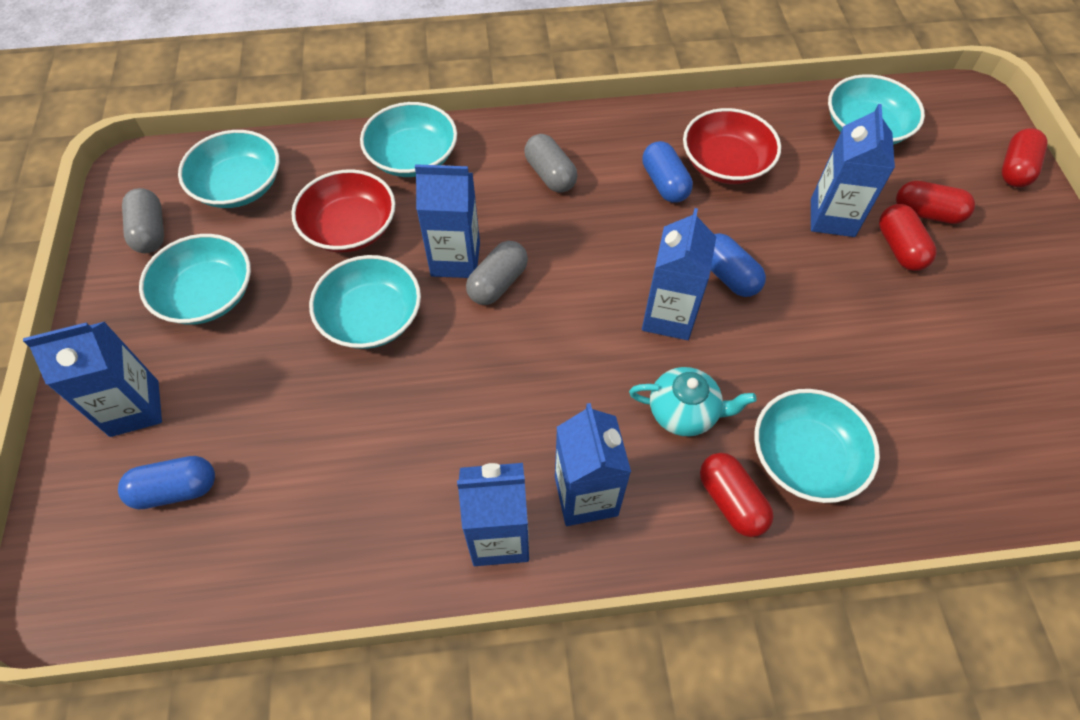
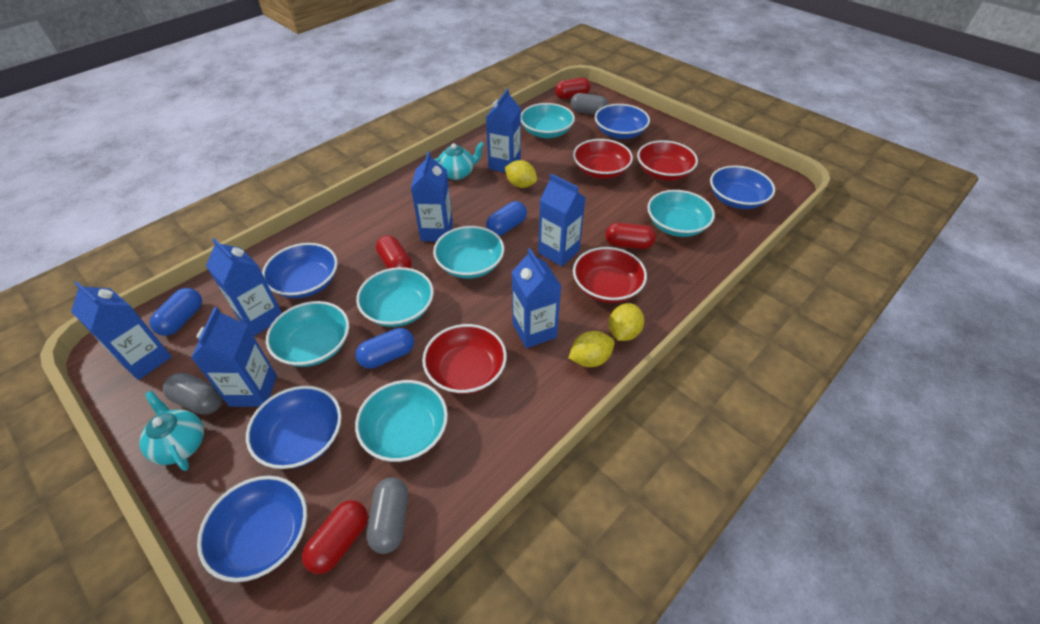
blue bowl: none = 0 -> [197,476,307,582] [246,386,342,469] [262,243,338,298] [595,104,650,139] [710,166,775,209] = 5
blue carton: [23,322,162,437] [415,164,480,278] [457,463,529,566] [555,403,631,526] [642,208,716,340] [811,104,895,237] = 6 -> [71,281,172,380] [191,307,277,407] [206,238,282,336] [411,151,453,241] [486,89,521,173] [512,248,561,348] [538,174,585,266] = 7
red bowl: [291,169,395,253] [683,108,781,184] = 2 -> [422,324,507,394] [573,139,633,179] [573,247,647,303] [637,140,698,181] = 4
turquoise teapot: [629,367,756,436] = 1 -> [139,391,204,471] [434,142,485,180] = 2
yellow lemon: none = 0 -> [505,160,537,188] [569,331,615,367] [609,303,644,341] = 3

